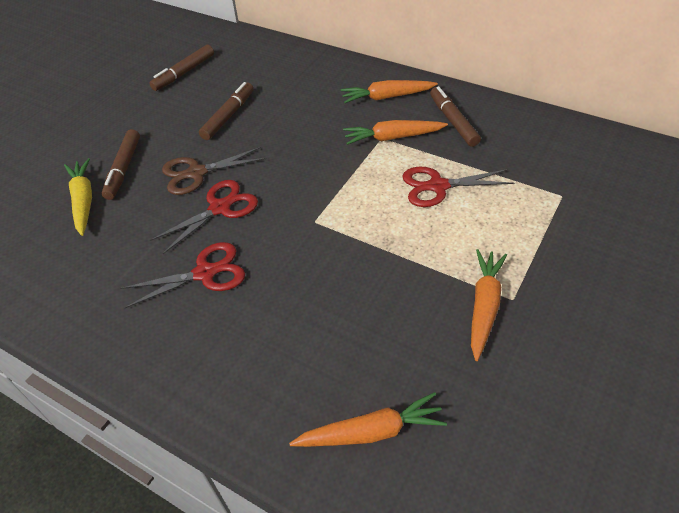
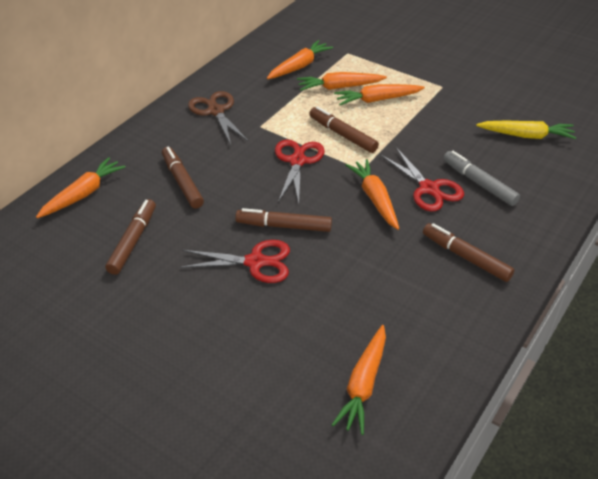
brown marker: [102,129,140,200] [149,45,214,91] [199,82,254,140] [430,86,481,147] = 4 -> [105,199,156,275] [162,147,204,209] [235,208,332,232] [309,106,379,153] [423,223,514,282] = 5
grey marker: none = 0 -> [443,151,520,206] = 1
orange carrot: [289,392,447,447] [341,80,438,103] [343,120,448,145] [471,249,507,361] = 4 -> [36,157,126,218] [267,40,333,79] [297,72,387,91] [332,325,386,435] [334,84,425,105] [345,159,399,230] = 6

